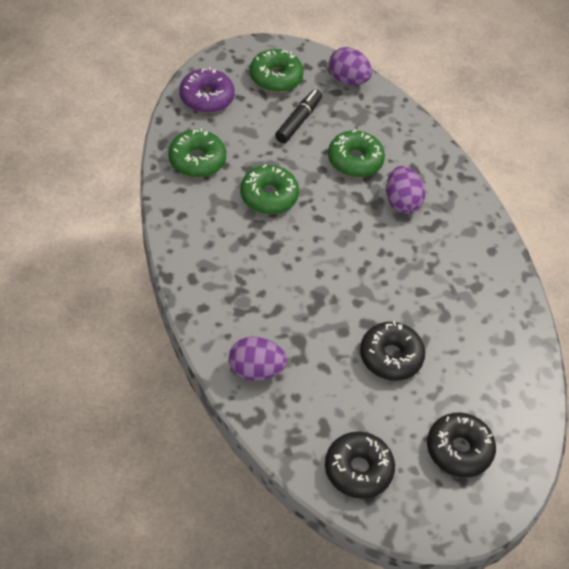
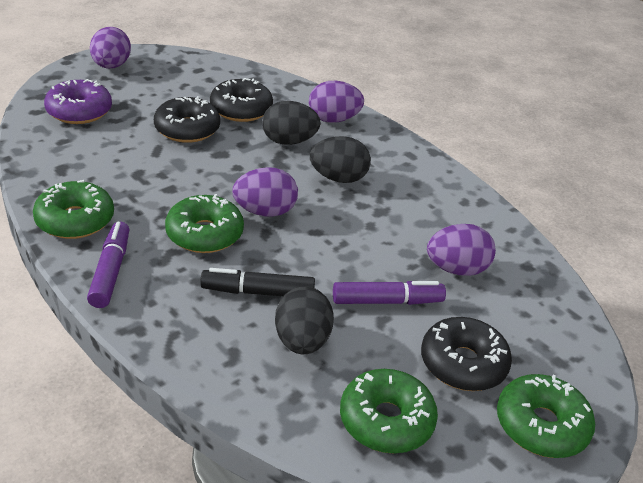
black egg: none = 0 -> [262,101,321,145] [275,286,334,354] [310,136,371,183] = 3
purple egg: [229,337,287,381] [329,47,372,85] [386,166,425,214] = 3 -> [90,27,131,69] [232,167,298,217] [309,81,364,123] [427,224,496,276] = 4
purple marker: none = 0 -> [87,222,130,308] [333,281,446,305] = 2

